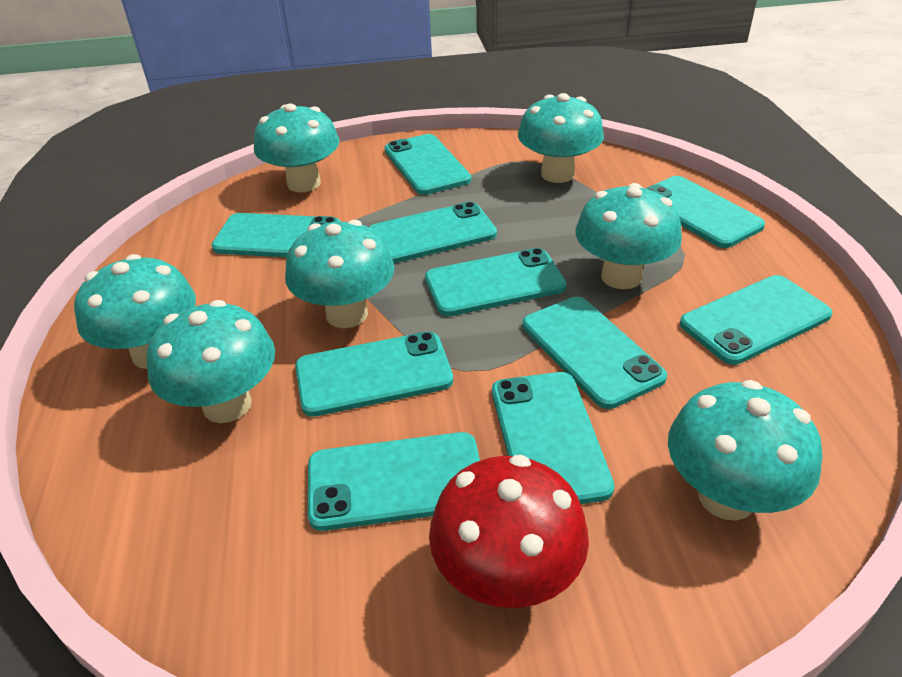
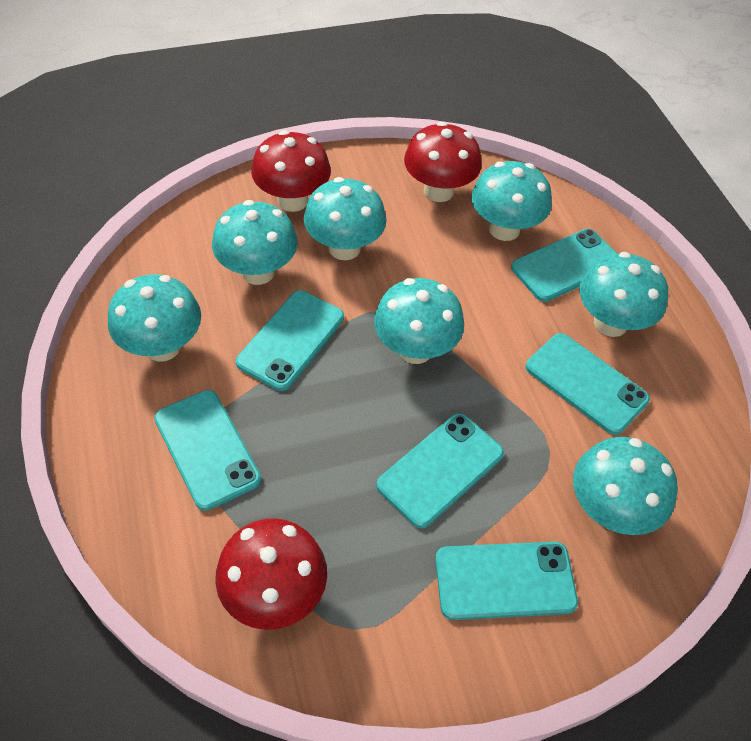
red mushroom: [429,455,589,608] = 1 -> [215,518,327,630] [251,130,331,212] [404,122,482,202] = 3
turquoise phone: [212,213,341,257] [295,332,453,417] [308,432,480,531] [369,202,497,263] [385,134,471,195] [425,248,567,316] [492,372,614,504] [523,297,667,409] [645,176,765,248] [680,275,833,365] = 10 -> [154,390,261,511] [236,290,344,391] [376,413,504,528] [435,542,578,620] [511,229,617,302] [525,333,650,435] = 6

